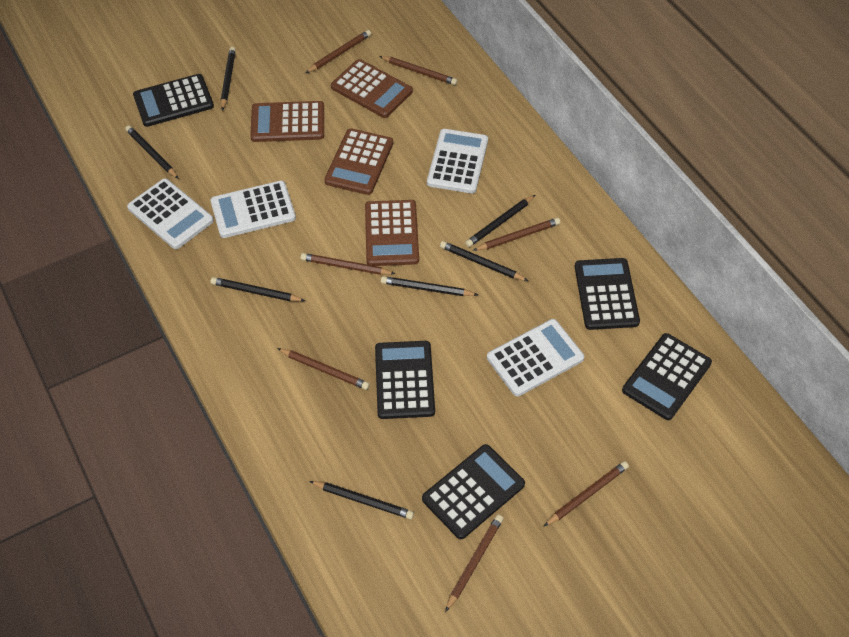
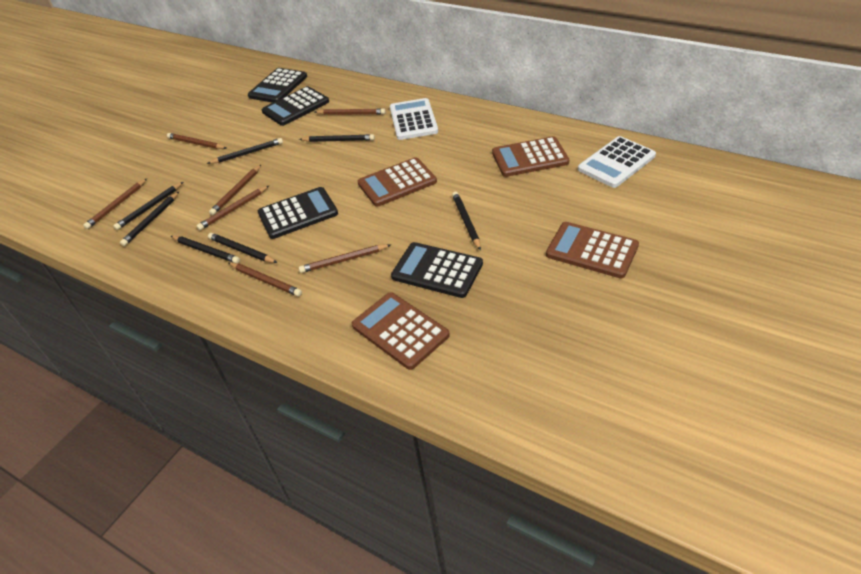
black calculator: [133,74,214,127] [375,341,435,419] [422,444,525,539] [575,258,640,330] [622,333,712,420] = 5 -> [248,68,307,103] [258,187,338,239] [262,86,329,126] [391,242,483,298] = 4
white calculator: [127,178,214,249] [210,181,296,238] [427,129,488,193] [487,319,584,397] = 4 -> [390,98,438,140] [578,136,656,188] = 2

